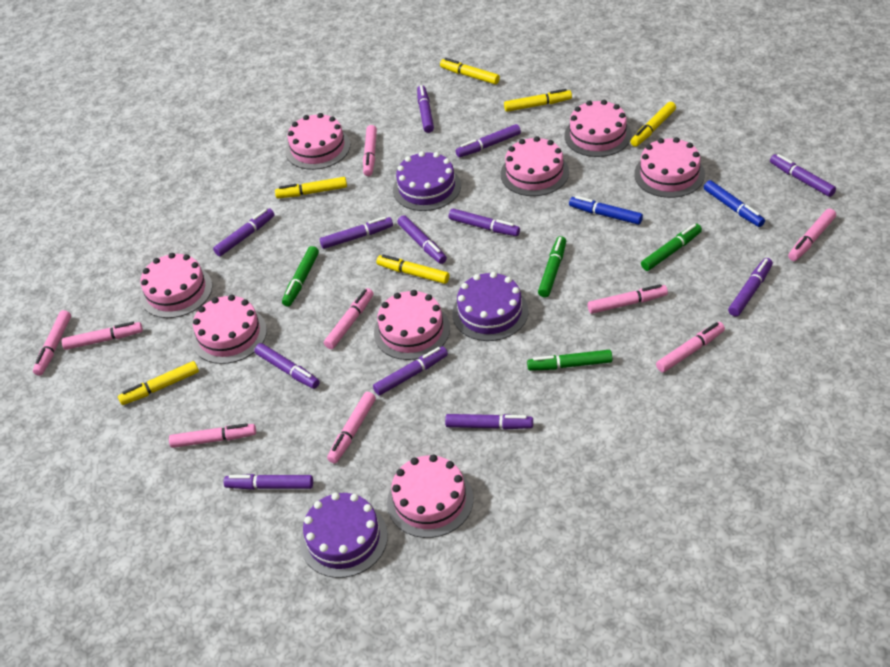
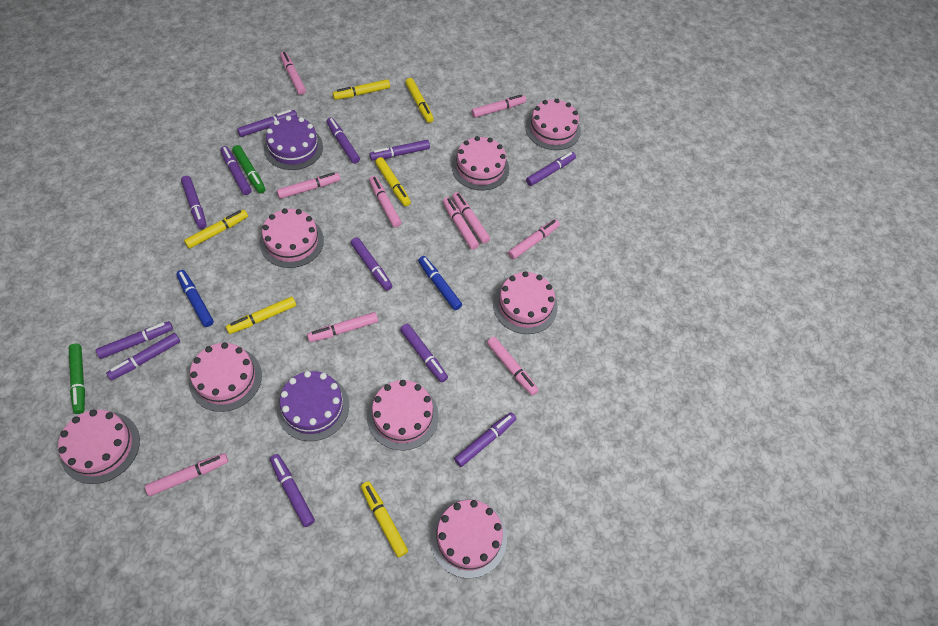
green marker: [282,246,319,307] [527,350,613,371] [538,236,566,297] [641,224,702,271] = 4 -> [69,344,85,414] [232,145,265,193] = 2
pink marker: [33,310,71,376] [62,322,143,350] [169,423,256,448] [324,288,374,349] [327,392,376,464] [363,125,377,176] [588,284,668,314] [656,322,725,373] [788,209,836,261] = 9 -> [145,453,228,496] [277,172,340,199] [280,52,306,95] [307,312,378,342] [369,176,401,228] [443,197,479,250] [452,192,490,244] [471,95,526,118] [487,337,538,396] [508,219,560,259] = 10
purple cake: [300,493,388,578] [393,151,461,211] [452,272,528,341] = 3 -> [264,116,323,170] [277,371,349,441] = 2

